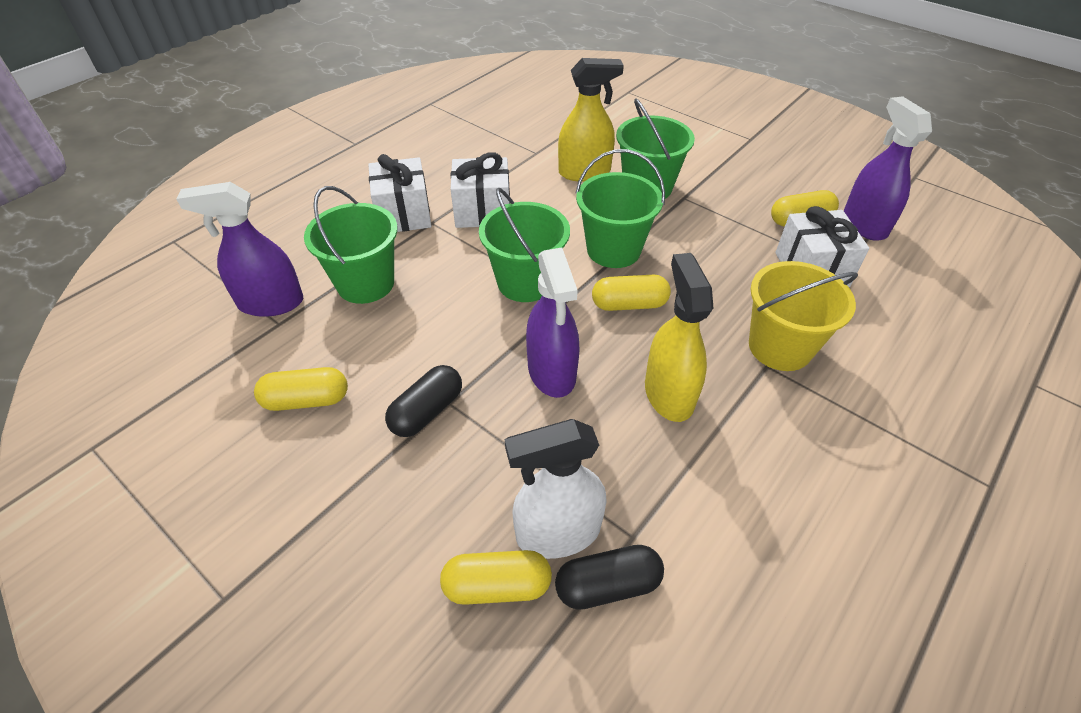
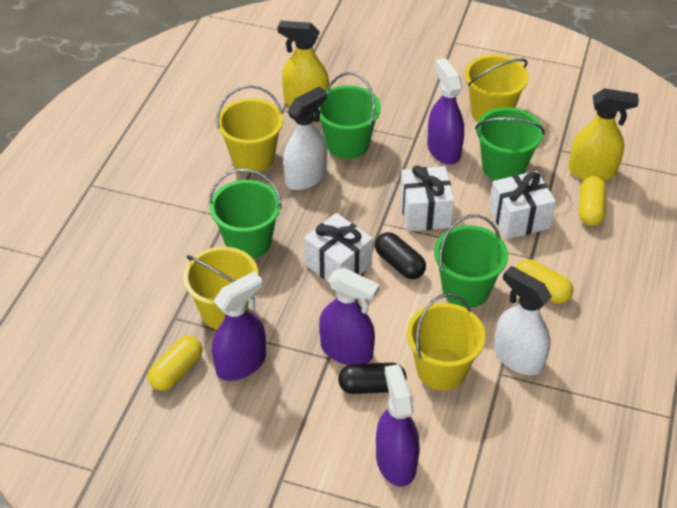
purple spray bottle: [176,182,303,317] [526,248,580,398] [844,96,932,241] = 3 -> [212,272,266,381] [319,268,380,365] [376,364,420,487] [427,58,464,165] = 4
white spray bottle: [505,419,607,559] = 1 -> [283,87,327,190] [494,266,552,375] = 2
yellow bucket: [749,261,858,371] = 1 -> [183,246,258,330] [216,85,283,173] [407,293,486,390] [465,55,529,122] = 4
yellow capsule: [254,367,348,411] [440,550,552,605] [592,275,671,311] [771,190,839,227] = 4 -> [148,336,202,391] [515,259,573,303] [579,176,606,226] = 3

